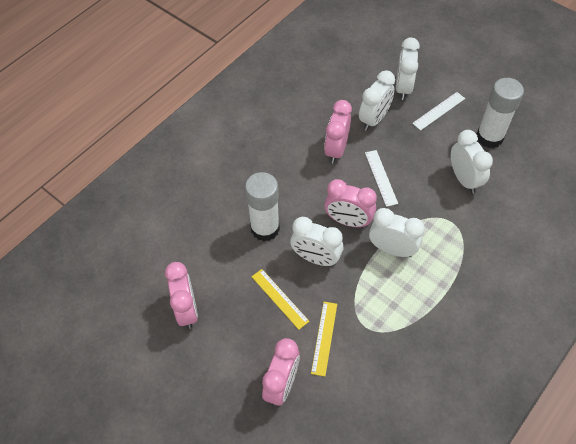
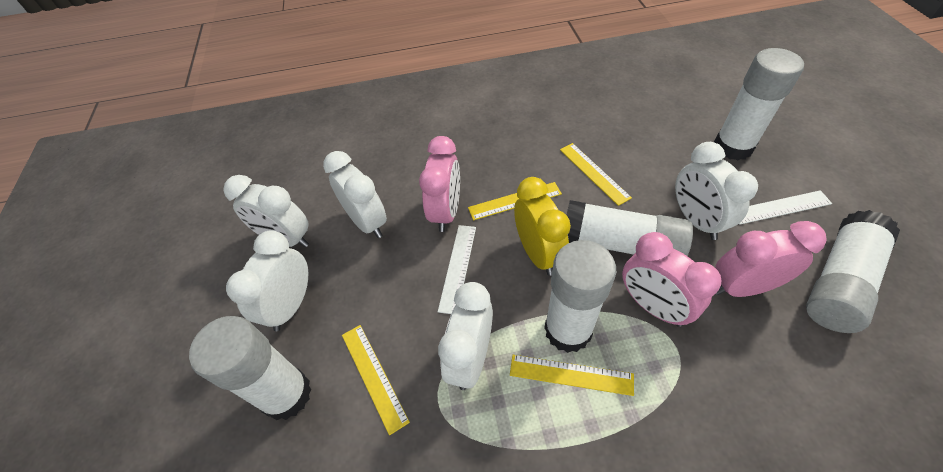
pink clock: [165,262,198,329] [262,338,300,406] [324,100,352,164] [324,179,377,227] = 4 -> [419,136,460,232] [622,232,722,327] [715,221,827,297] = 3
white glue stick: [245,172,280,241] [477,78,524,148] = 2 -> [189,316,312,420] [544,240,616,353] [567,200,693,256] [714,48,804,160] [806,210,900,333] = 5
yellow clock: none = 0 -> [514,177,571,276] = 1
yellow ruler: [252,269,310,330] [311,302,337,376] = 2 -> [342,325,410,435] [468,182,562,220] [510,355,634,396] [560,143,632,206] = 4

